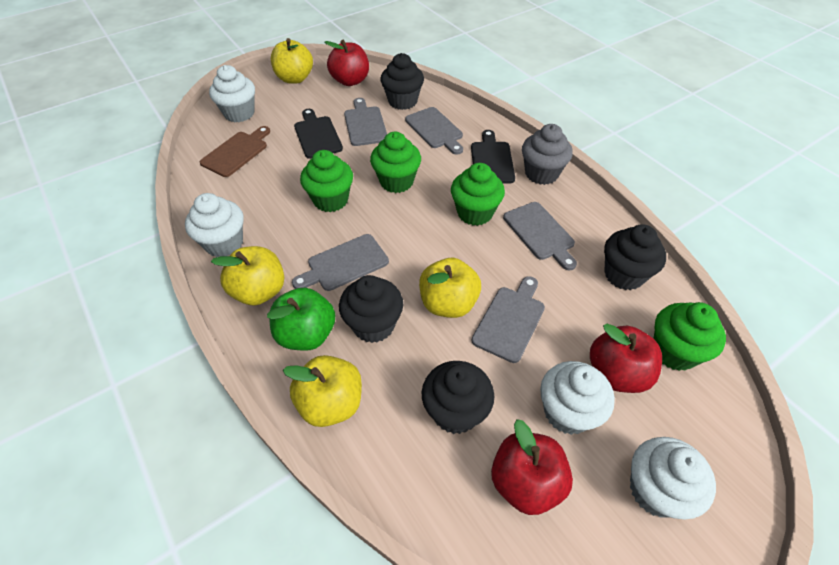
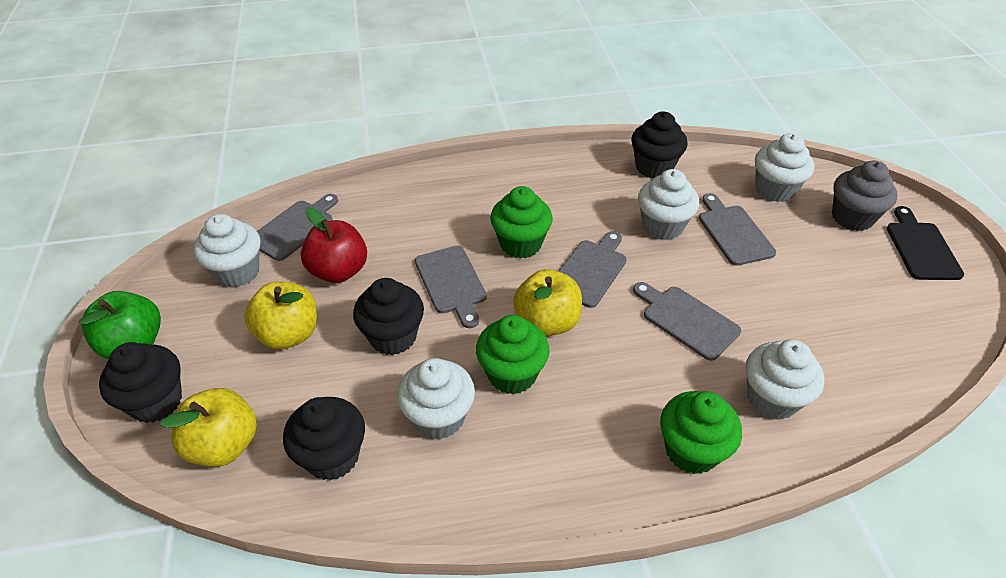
black cutting board: [294,109,343,159] [471,130,515,184] = 2 -> [887,206,964,280] = 1
brown cutting board: [200,126,270,177] = 1 -> none = 0
green cupcake: [300,150,353,212] [370,132,421,193] [451,163,505,226] [653,302,726,371] = 4 -> [476,315,550,394] [490,186,553,259] [660,391,742,474] = 3
red apple: [325,39,369,86] [491,419,573,515] [590,324,662,393] = 3 -> [301,207,367,283] = 1
white cupcake: [185,193,244,257] [209,65,255,122] [540,361,615,435] [630,437,716,519] = 4 -> [193,214,261,288] [397,358,475,439] [638,169,699,240] [746,339,824,420] [755,133,814,202] = 5
yellow apple: [211,246,284,306] [271,38,313,84] [283,355,362,427] [419,258,481,318] = 4 -> [160,388,257,467] [244,281,317,350] [513,269,582,336] = 3

